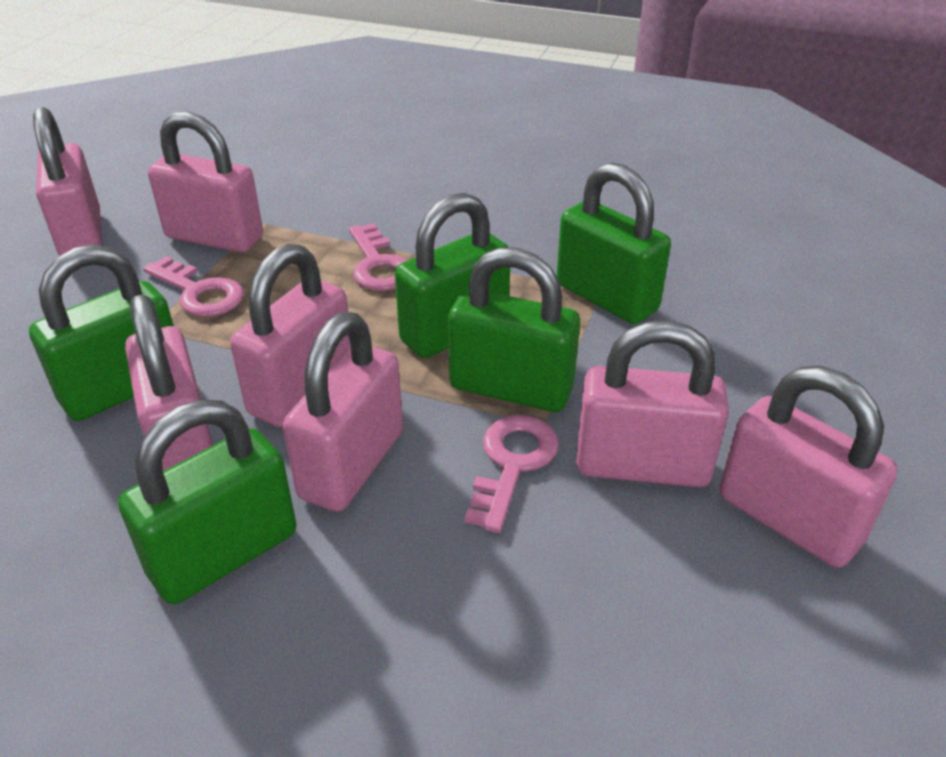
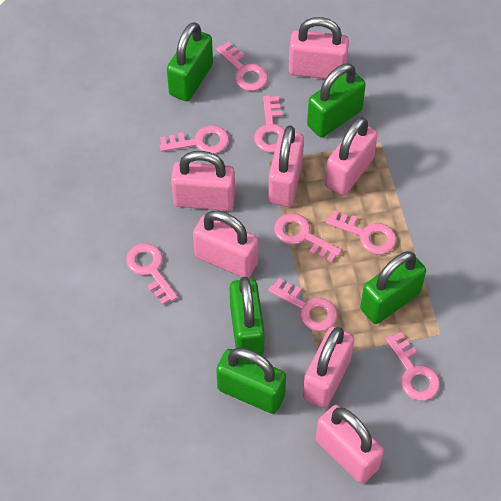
pink key: [143,256,244,317] [349,223,408,291] [465,415,559,533] = 3 -> [126,243,178,305] [160,125,229,154] [216,42,268,91] [254,95,285,153] [268,278,337,331] [274,213,342,262] [326,210,397,254] [385,332,440,401] = 8

